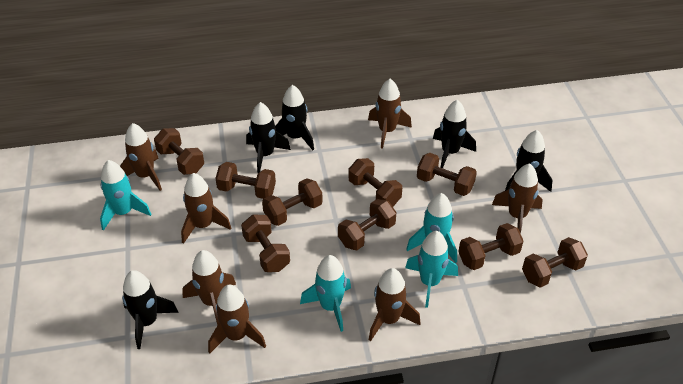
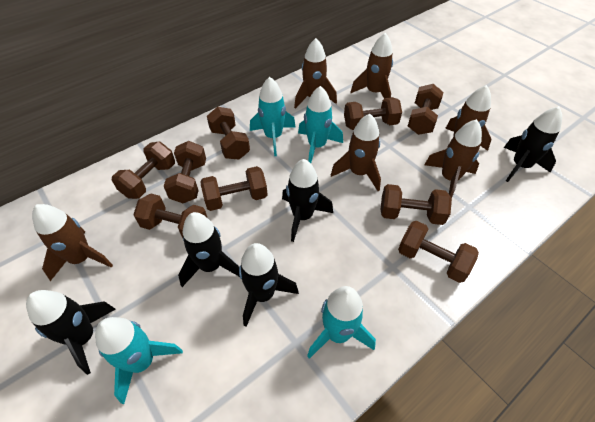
brown rocket: [120,123,162,191] [181,173,231,244] [182,250,236,325] [208,285,266,353] [368,79,412,149] [369,268,421,341] [492,163,543,234] = 7 -> [32,204,113,281] [294,38,337,109] [331,114,381,191] [350,33,393,98] [424,119,482,198] [445,85,491,151] = 6

